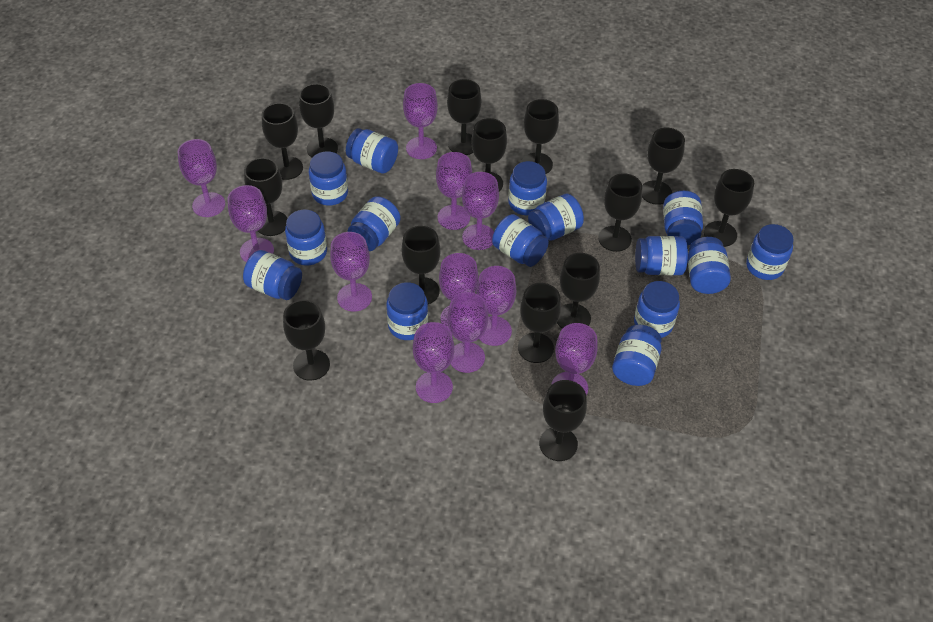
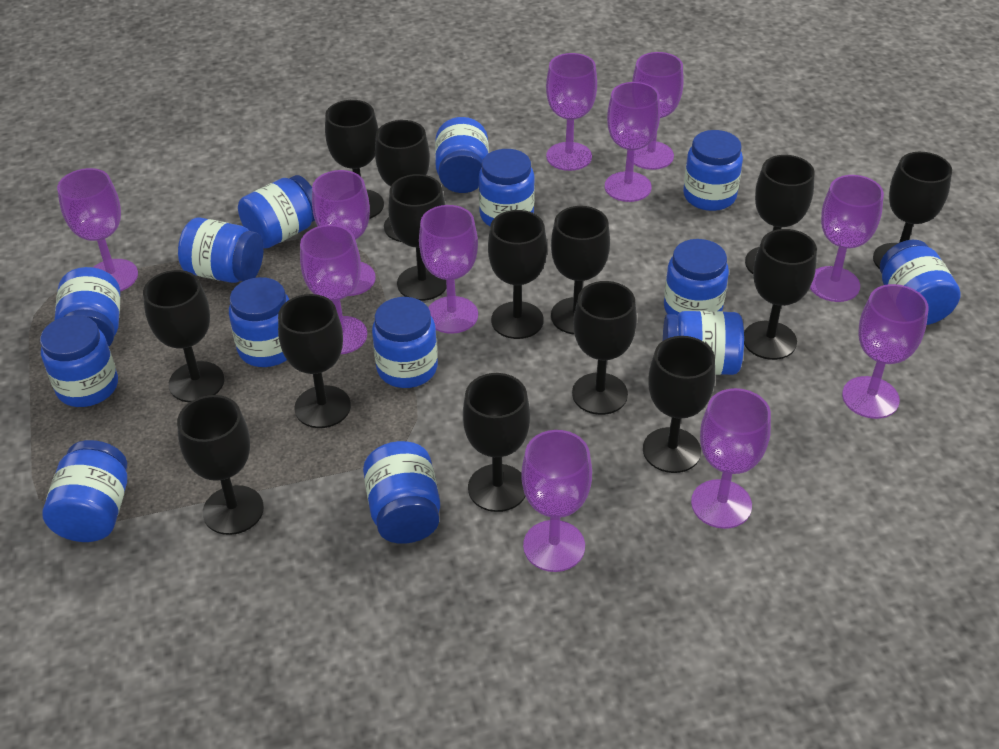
blue jar: [243,250,302,300] [285,210,327,265] [309,151,348,206] [346,128,398,174] [348,196,401,251] [386,282,428,340] [492,214,549,267] [508,161,547,215] [528,194,584,241] [612,325,662,386] [634,281,680,338] [635,236,688,275] [663,191,703,246] [688,237,731,294] [746,224,794,280] = 15 -> [40,315,118,407] [42,440,127,542] [54,267,120,346] [178,218,264,283] [229,277,289,367] [238,175,315,249] [363,441,440,544] [372,297,438,388] [435,117,489,193] [479,149,535,226] [663,311,744,375] [664,239,729,315] [683,130,743,211] [880,240,961,325] = 14

